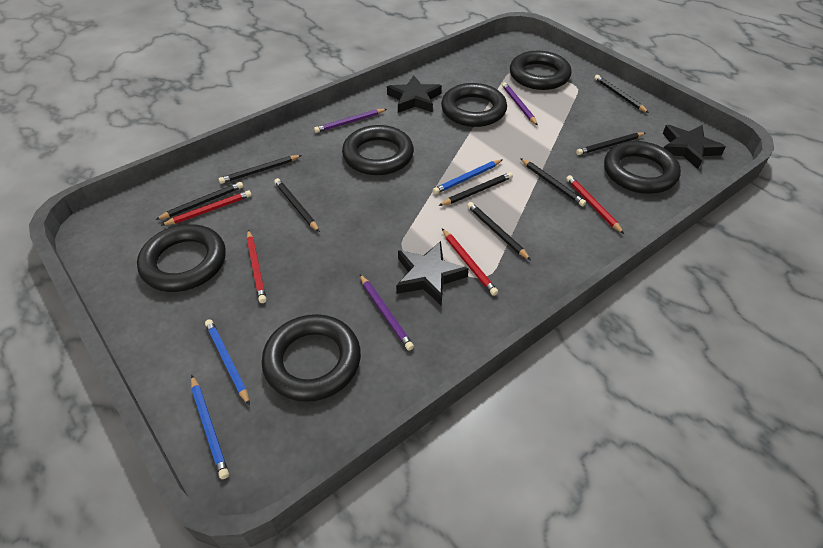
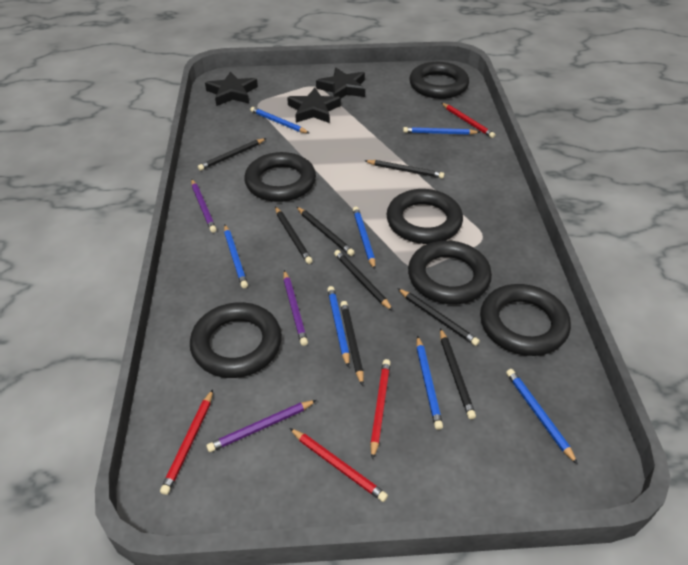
blue pencil: [191,375,229,479] [205,319,250,406] [433,160,502,194] = 3 -> [224,225,248,288] [250,107,309,133] [327,286,350,368] [353,207,375,270] [403,127,480,135] [416,335,443,430] [506,369,578,465] = 7

